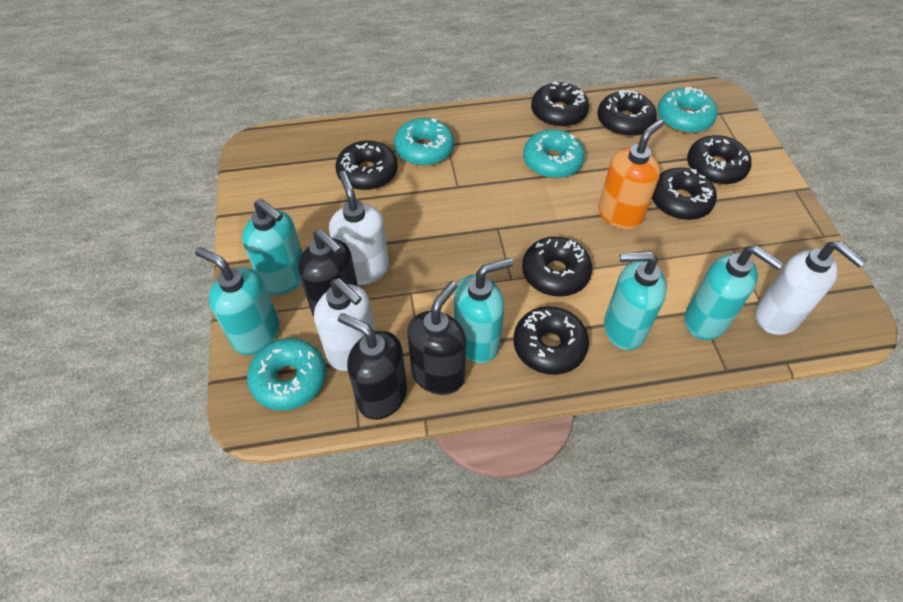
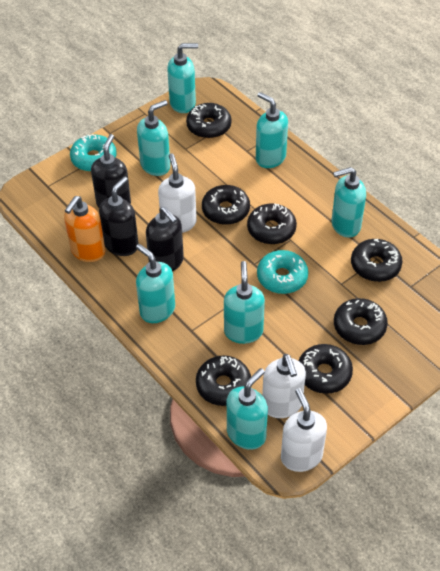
turquoise donut: [247,338,326,410] [394,118,454,166] [523,129,585,178] [658,87,717,133] = 4 -> [70,134,117,172] [257,250,308,294] = 2
turquoise soap dispenser: [195,247,280,355] [242,199,303,295] [454,258,513,363] [604,252,667,350] [685,245,784,340] = 5 -> [136,244,175,323] [137,100,170,176] [167,43,198,113] [224,261,265,344] [227,368,268,450] [256,92,288,168] [332,167,366,238] = 7

